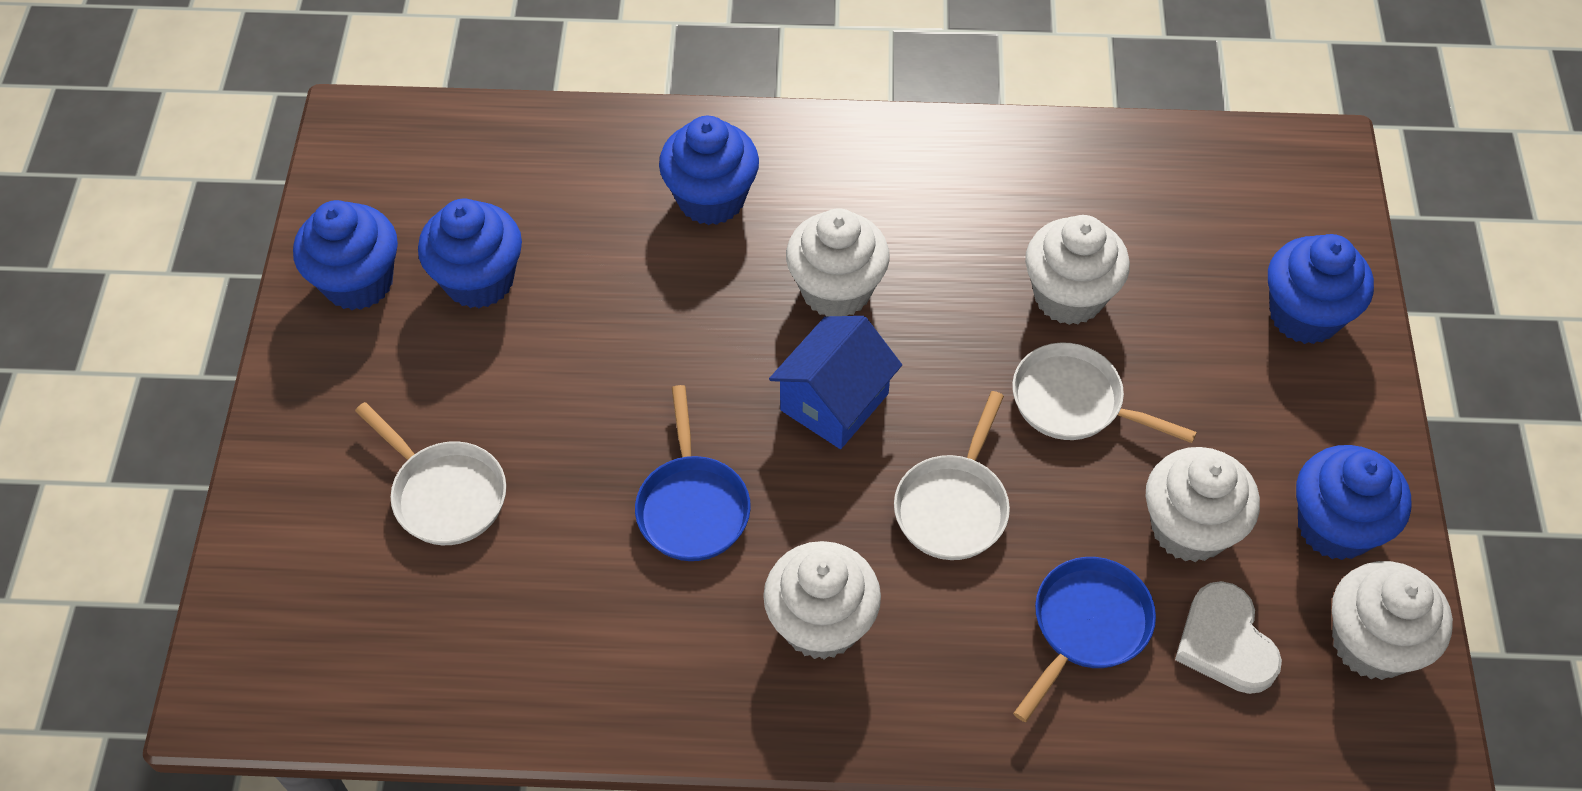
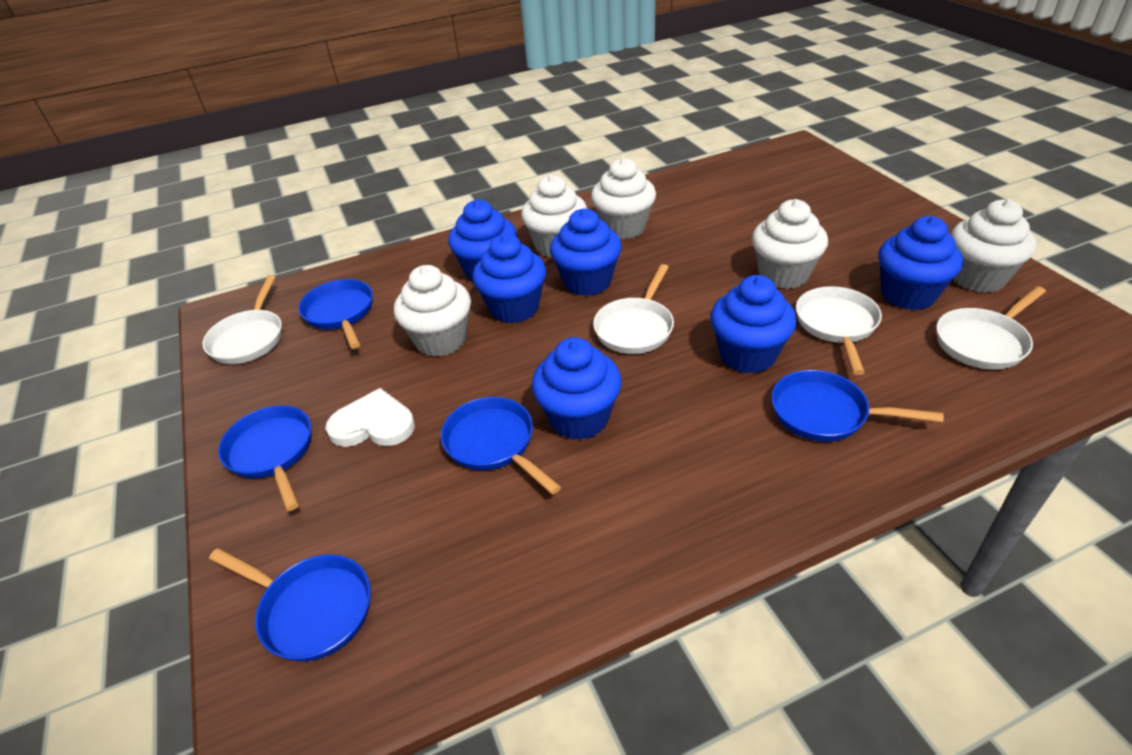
blue cupcake: [293,200,398,310] [418,199,522,308] [659,116,759,225] [1268,234,1374,344] [1296,445,1411,560] = 5 -> [448,199,517,281] [472,234,546,323] [532,337,621,440] [550,208,622,296] [710,275,796,373] [878,216,963,310] = 6
blue house: [769,316,902,449] = 1 -> none = 0
blue pan: [635,385,751,561] [1013,557,1156,722] = 2 -> [209,548,371,661] [218,405,311,511] [298,279,373,349] [441,397,561,495] [771,370,944,441] = 5
white pan: [355,402,506,545] [894,391,1010,560] [1012,342,1197,443] = 3 -> [202,275,282,364] [593,264,674,354] [796,286,882,375] [936,286,1046,370] = 4

